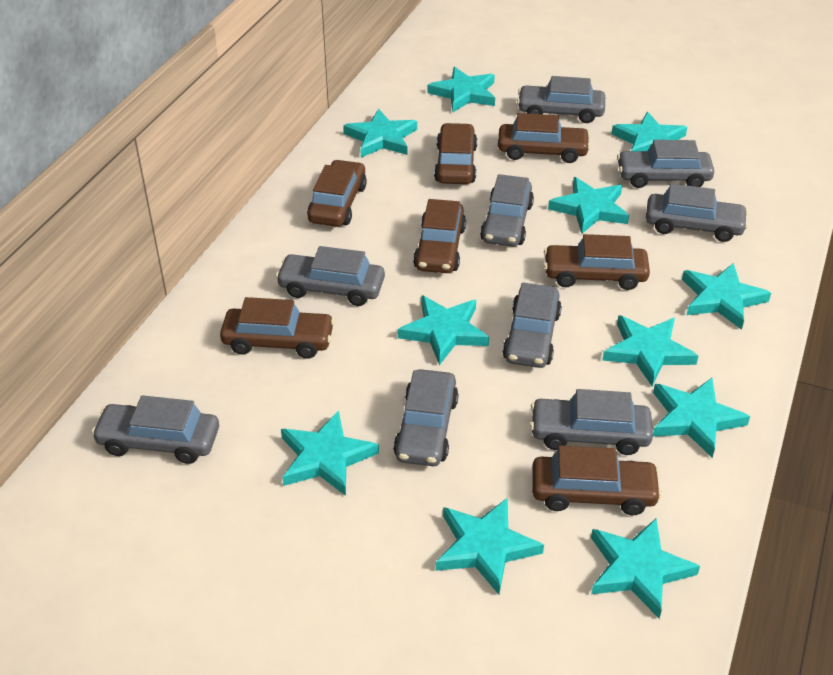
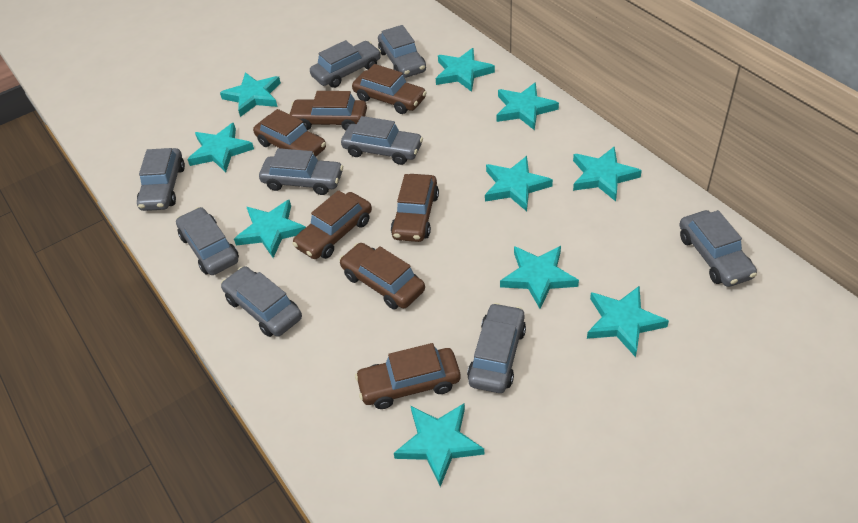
turquoise star: [281,410,379,496] [343,109,417,157] [398,295,489,365] [427,67,495,112] [436,498,544,595] [548,177,629,233] [591,519,700,619] [603,315,698,386] [612,112,687,151] [653,378,750,458] [682,263,771,330] = 11 -> [187,123,254,172] [220,72,281,117] [234,199,306,258] [394,404,484,487] [436,48,495,92] [485,156,553,211] [496,82,559,130] [500,246,579,309] [573,146,642,201] [587,286,669,357] = 10

